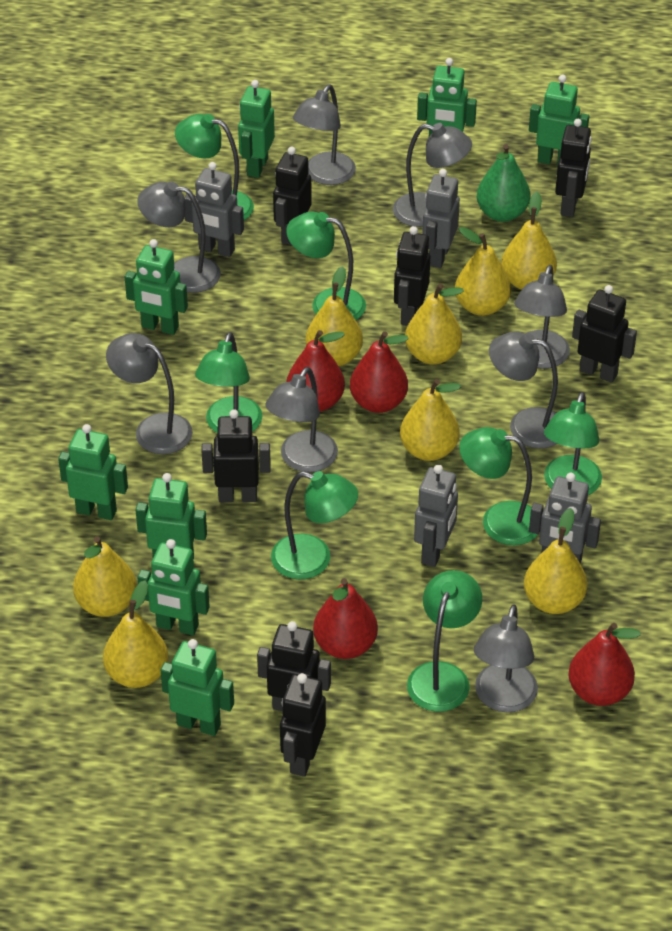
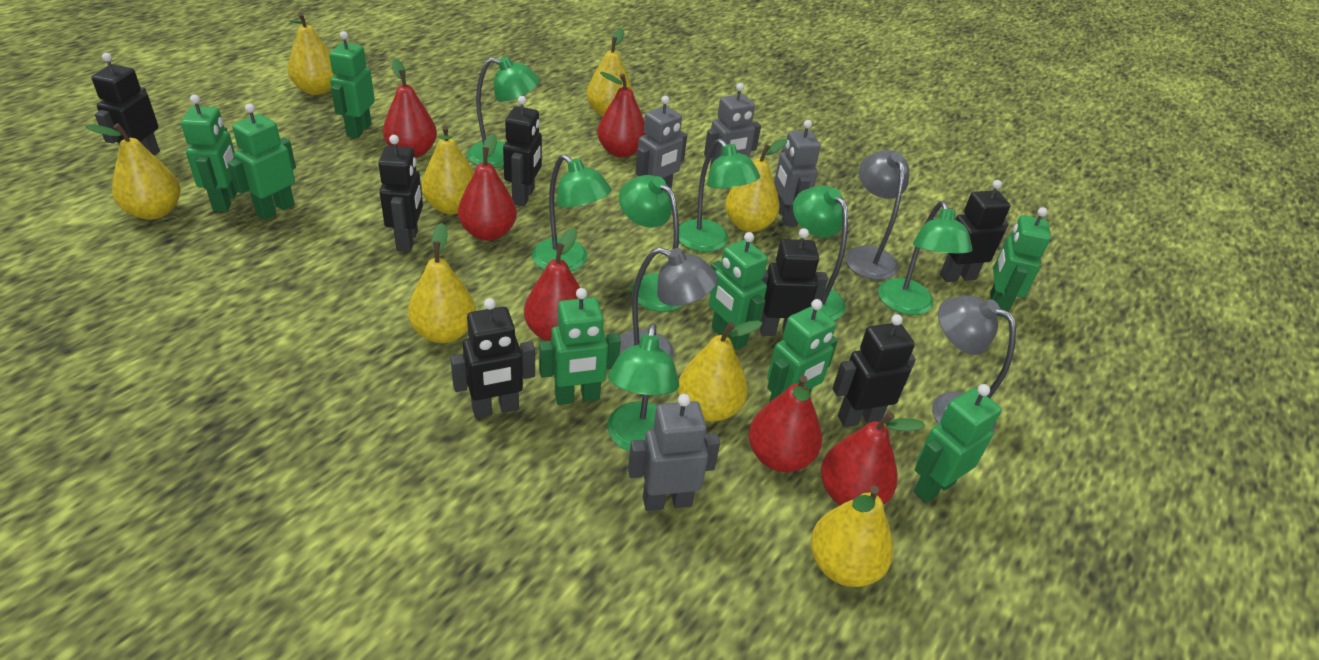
green pear: [477,144,531,222] = 1 -> none = 0
grey lamp: [106,333,193,454] [137,182,221,293] [265,367,338,472] [293,84,356,185] [393,123,472,227] [474,604,538,713] [489,331,558,448] [514,265,570,369] = 8 -> [620,247,718,359] [845,150,909,280] [932,296,1016,433] = 3
red pear: [287,330,345,412] [313,578,378,659] [350,331,409,413] [568,623,641,706] = 4 -> [383,59,437,158] [458,133,517,241] [524,228,580,341] [597,72,646,158] [749,375,822,472] [821,412,925,505] = 6

